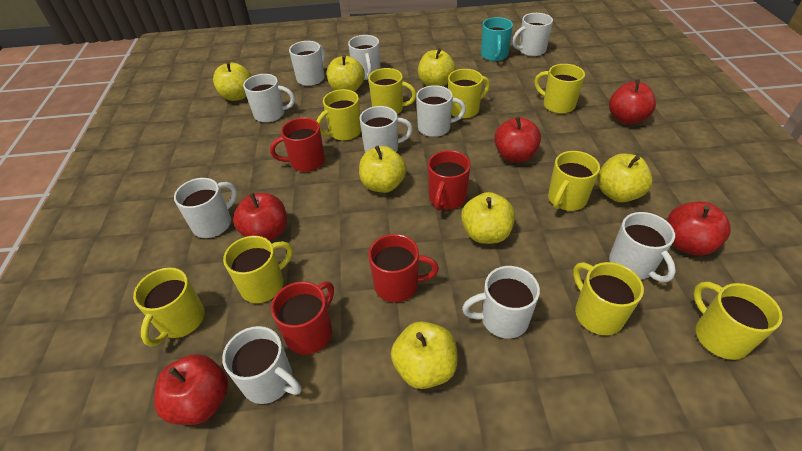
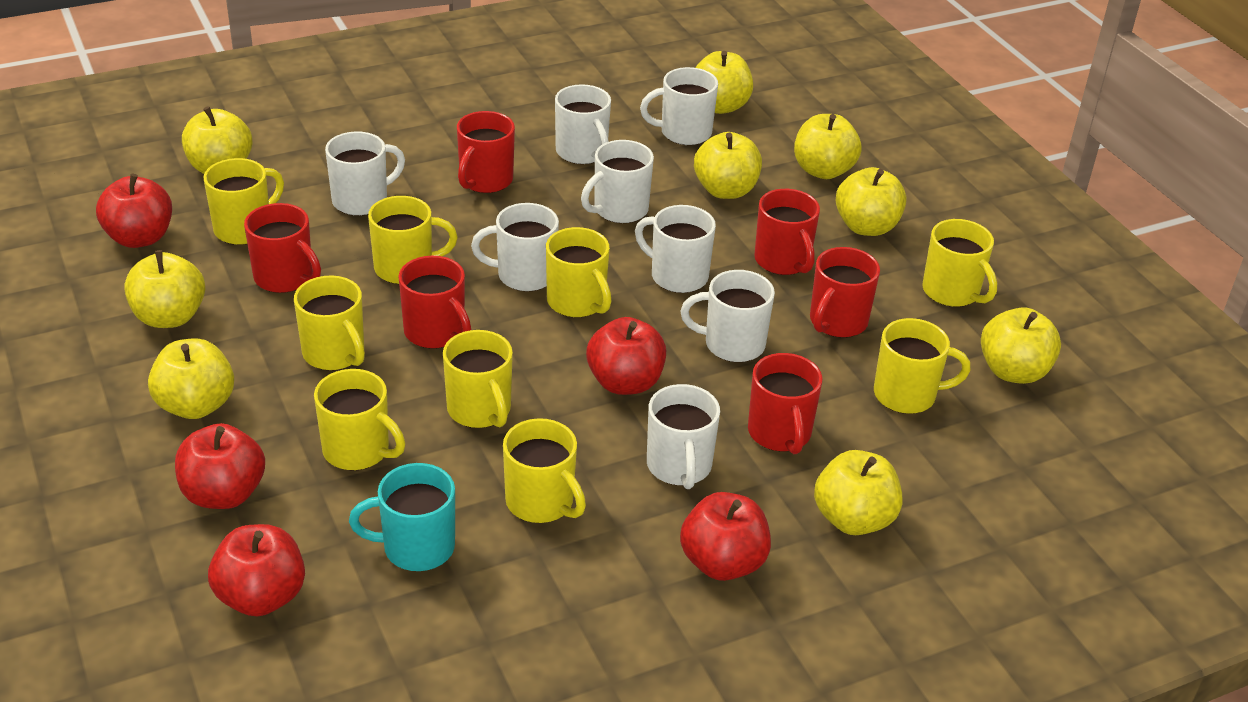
red mug: [270,117,325,172] [271,281,334,355] [368,234,439,302] [428,150,471,211] = 4 -> [244,203,321,293] [398,256,471,349] [457,111,515,193] [748,353,823,454] [754,189,820,275] [810,247,880,337] = 6
white mug: [174,178,237,238] [222,326,301,404] [243,74,295,123] [289,41,325,86] [348,35,381,80] [360,106,413,153] [416,85,466,137] [462,266,540,339] [512,13,553,56] [609,212,676,282] = 10 -> [325,131,405,216] [471,203,559,291] [555,84,611,164] [581,140,654,223] [635,205,716,293] [640,67,718,145] [647,384,720,489] [680,270,775,362] = 8
yellow apple: [213,62,252,101] [327,55,365,92] [359,146,407,193] [391,321,458,389] [418,48,456,86] [461,192,515,244] [597,153,653,202] = 7 -> [124,250,205,328] [148,338,234,419] [182,106,253,174] [694,132,762,199] [695,51,753,114] [794,114,862,179] [814,450,902,535] [836,167,906,236] [981,307,1061,384] = 9

